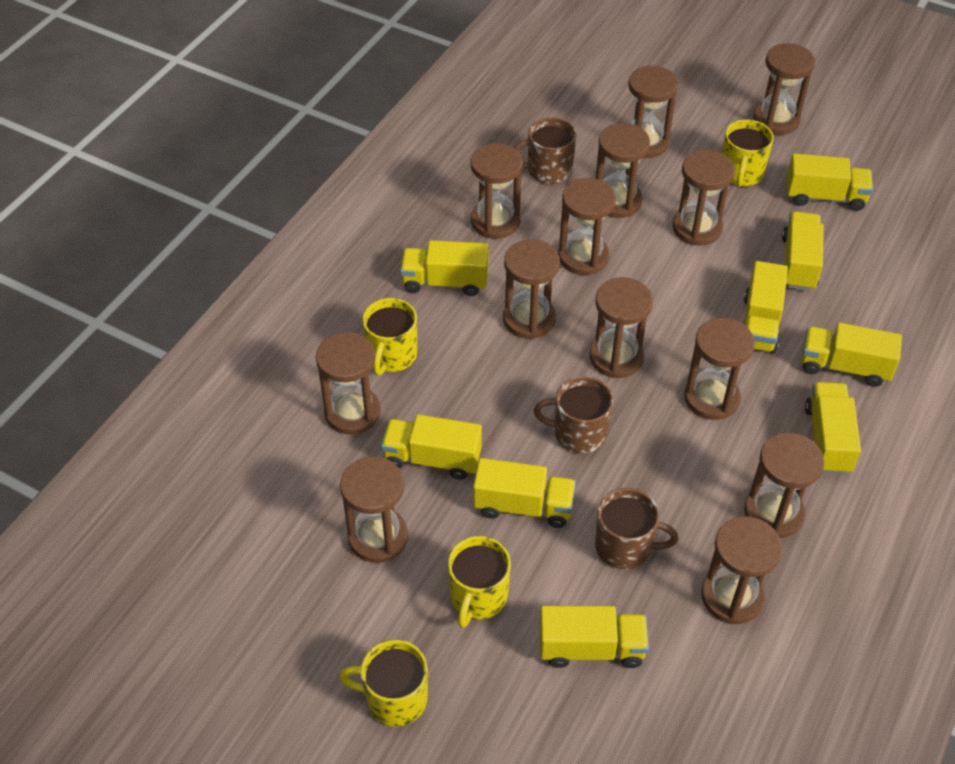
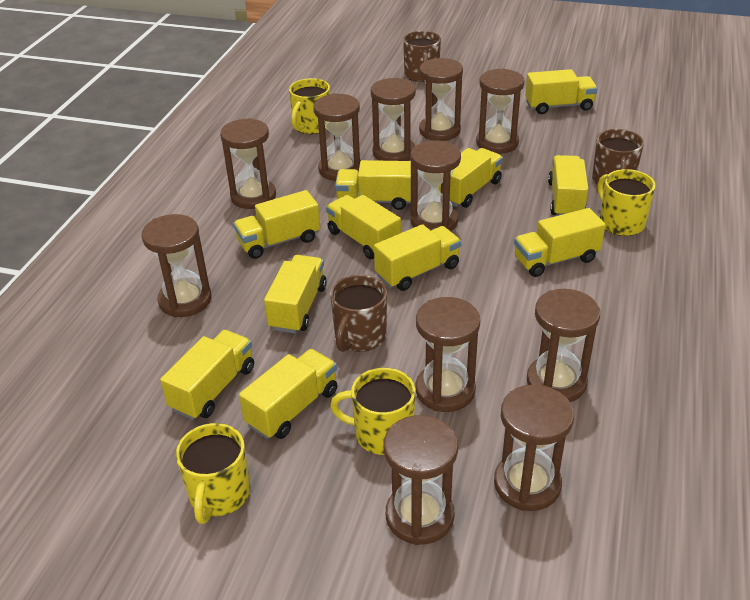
brown hourglass: [316,332,381,434] [340,456,408,563] [471,143,523,239] [503,239,560,339] [558,178,616,275] [590,277,653,378] [596,123,650,218] [628,66,678,158] [672,150,735,246] [684,318,755,420] [701,516,782,624] [744,433,824,538] [753,43,815,135] = 13 -> [141,214,211,317] [220,118,276,209] [313,93,361,181] [371,78,416,161] [383,415,458,545] [410,140,461,231] [416,297,480,412] [419,58,463,141] [476,68,525,154] [494,384,574,511] [527,289,600,402] = 11
yellow truck: [381,414,482,480] [400,240,489,296] [473,458,576,528] [539,606,649,668] [744,261,788,354] [782,211,824,291] [787,153,873,211] [801,323,902,387] [805,382,861,474] = 9 -> [160,330,254,420] [233,190,320,259] [239,349,337,439] [264,255,327,333] [326,195,401,259] [335,160,411,210] [374,224,461,291] [438,148,503,208] [514,208,606,277] [525,69,597,114] [548,155,588,216] = 11

